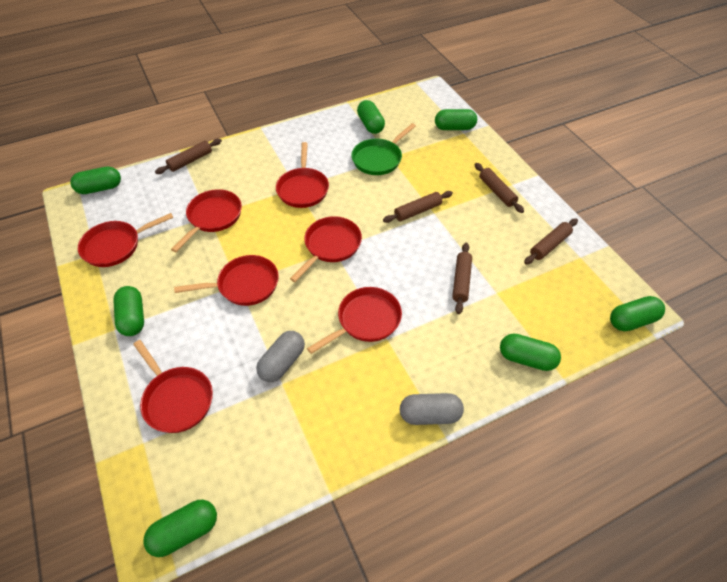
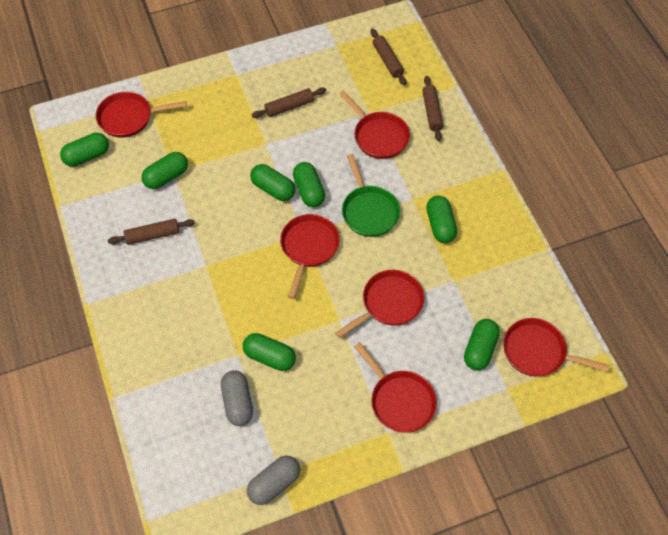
brown rolling pin: [155,139,222,174] [383,191,453,223] [452,243,472,314] [475,163,524,213] [524,218,578,264] = 5 -> [108,219,195,245] [252,88,326,118] [371,29,406,86] [422,76,443,141] = 4
red pan: [78,213,173,267] [133,340,213,433] [171,189,242,252] [174,255,279,306] [276,142,329,208] [290,216,362,282] [307,287,402,354] = 7 -> [96,92,187,138] [280,214,340,299] [335,270,425,338] [339,90,410,159] [354,342,437,433] [503,318,610,377] = 6

